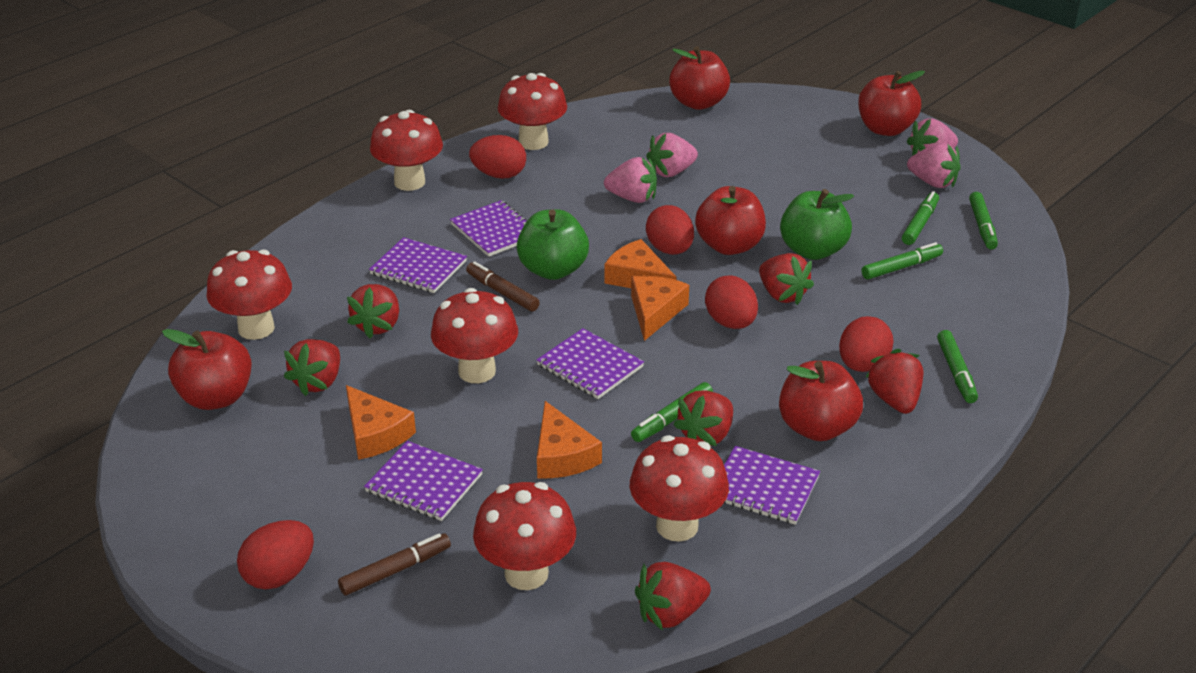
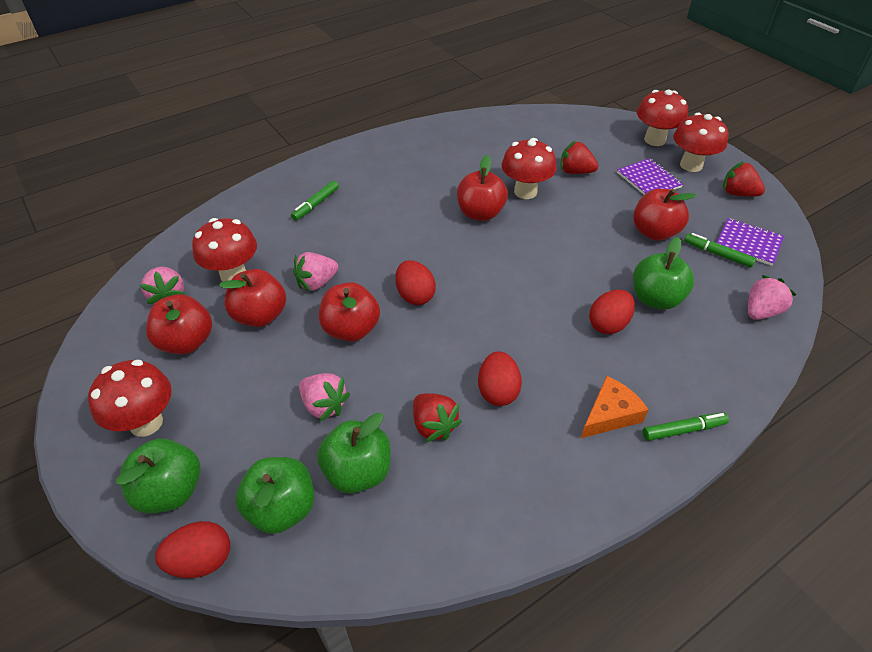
brown marker: [338,533,451,595] [466,261,540,312] = 2 -> none = 0
green apple: [517,209,589,280] [780,189,854,260] = 2 -> [116,439,200,514] [235,457,314,534] [317,412,391,493] [633,237,694,310] = 4
green marker: [631,382,713,442] [862,242,943,279] [902,191,939,245] [937,330,978,403] [969,192,998,249] = 5 -> [291,181,339,221] [643,413,729,441] [684,233,756,268] = 3
orange cheese: [346,385,416,460] [537,401,602,478] [604,239,676,288] [631,275,689,341] = 4 -> [581,376,649,438] = 1
purple notebook: [364,441,483,521] [369,237,467,293] [450,200,527,257] [537,328,644,399] [723,446,820,525] = 5 -> [617,158,683,195] [716,218,784,266] = 2
red egg: [237,520,314,589] [469,135,526,179] [646,205,694,255] [705,275,758,329] [839,316,894,372] = 5 -> [155,521,230,578] [395,261,436,305] [478,352,522,406] [589,289,635,334] = 4
red mushroom: [206,249,292,340] [370,110,443,191] [431,288,518,383] [473,482,576,590] [498,73,567,150] [630,435,729,542] = 6 -> [88,360,172,437] [192,218,257,282] [502,138,556,199] [637,90,688,146] [673,113,728,172] = 5
red strawberry: [284,339,340,396] [347,284,399,338] [635,562,711,631] [673,390,733,446] [759,253,814,305] [865,349,923,414] = 6 -> [413,393,462,442] [561,141,599,174] [723,161,765,197] = 3

